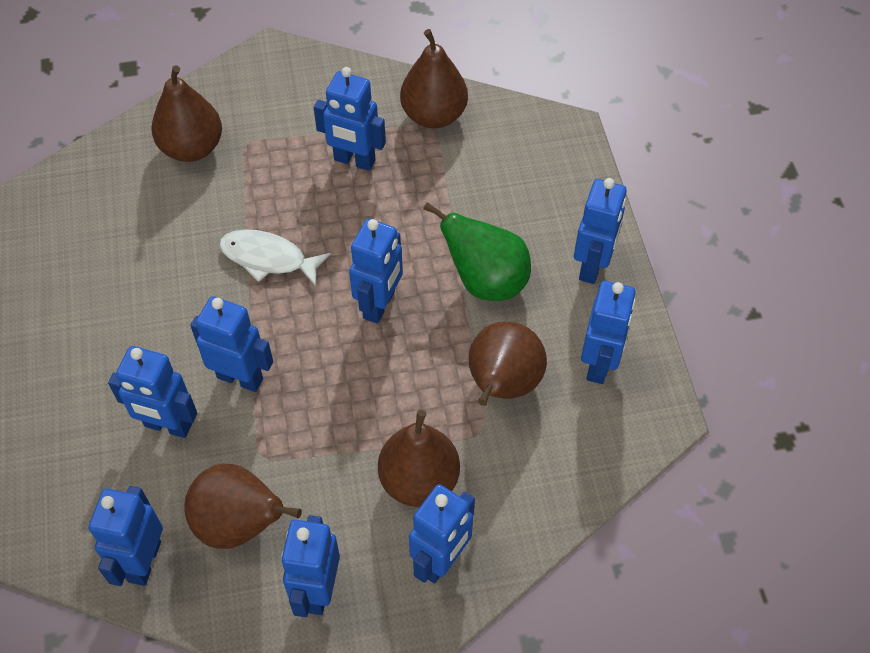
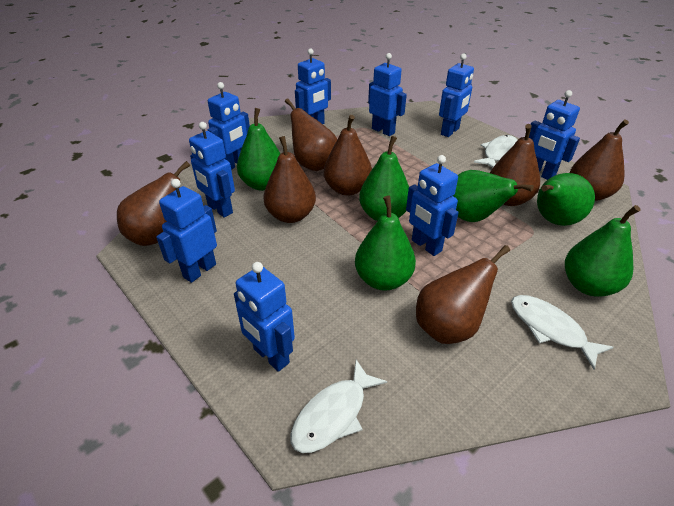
brown pear: [152,65,222,162] [184,464,302,549] [378,410,460,507] [400,29,468,128] [469,321,547,406] = 5 -> [117,161,190,246] [263,136,316,223] [285,98,337,171] [324,115,372,196] [416,245,510,344] [490,124,540,206] [570,119,629,201] = 7
green pear: [423,202,531,301] = 1 -> [237,108,281,191] [355,196,416,291] [359,136,409,221] [453,170,534,222] [537,173,595,226] [565,205,640,297] = 6
white fish: [219,229,331,287] = 1 -> [291,360,387,453] [474,135,517,168] [511,295,613,370] = 3

